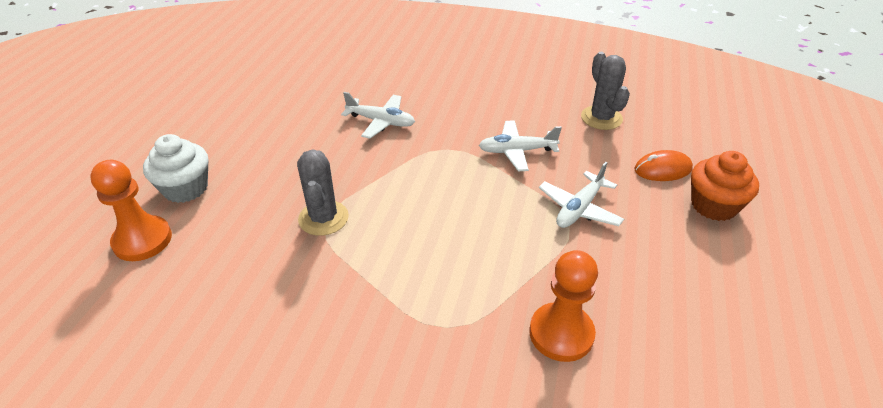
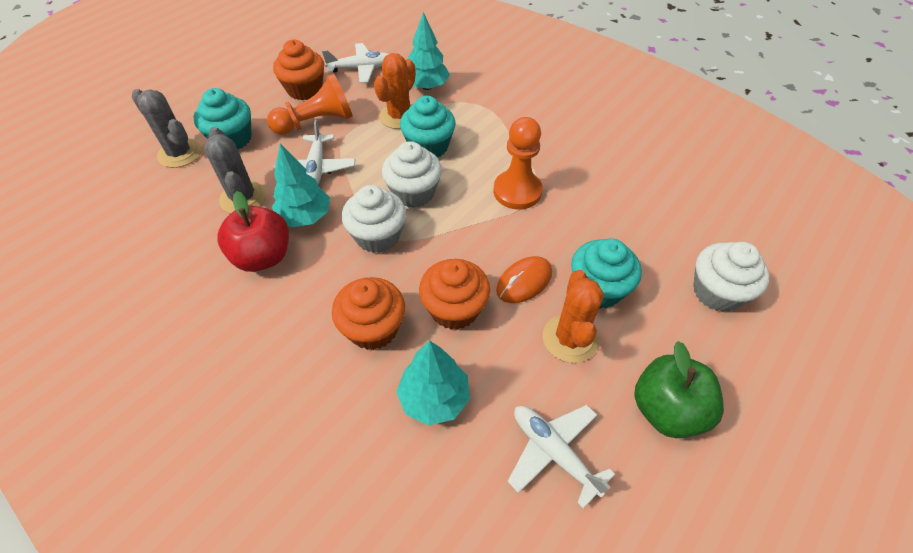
green apple: none = 0 -> [634,341,724,438] = 1
orange cactus: none = 0 -> [374,53,416,129] [543,270,604,363] = 2
orange cupcake: [691,151,759,221] = 1 -> [273,40,324,100] [332,277,405,350] [419,259,490,330] = 3
red apple: none = 0 -> [217,191,289,272] = 1
turquoise cupcake: none = 0 -> [193,88,251,150] [400,96,456,158] [571,238,642,309] = 3
turquoise tree: none = 0 -> [272,144,330,227] [396,340,470,426] [407,12,450,90] = 3
white cupcake: [143,134,208,203] = 1 -> [342,185,406,253] [382,141,442,208] [693,242,770,312] = 3

